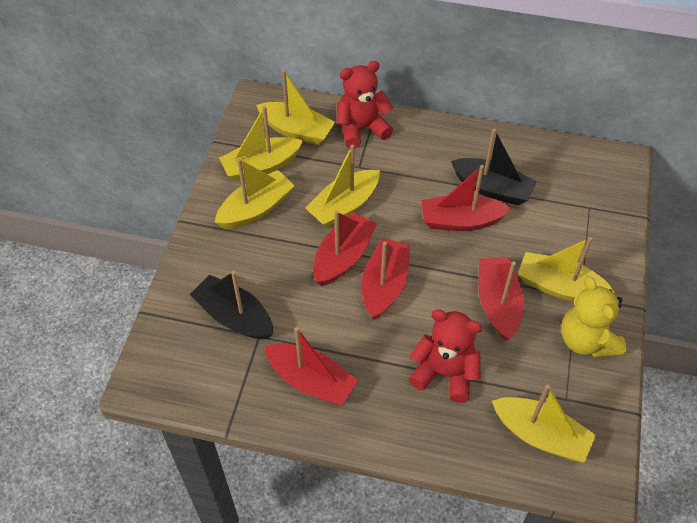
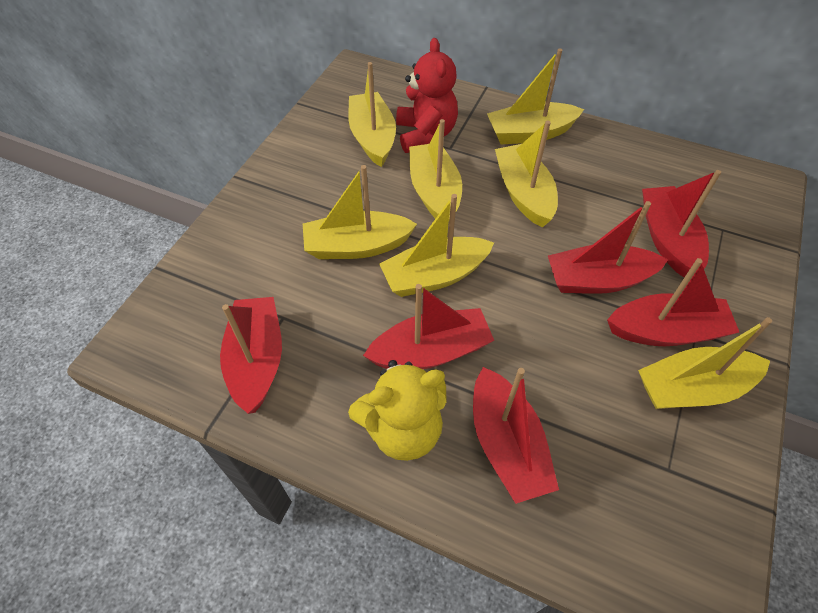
black boat: [190,271,274,339] [451,129,537,205] = 2 -> none = 0
red boat: [264,327,358,406] [313,211,377,286] [362,238,410,320] [421,165,512,231] [478,257,524,341] = 5 -> [220,297,282,414] [363,284,494,369] [473,367,559,504] [548,201,668,294] [607,258,739,346] [642,170,721,277] = 6
red teddy bear: [337,61,393,148] [409,310,482,403] = 2 -> [396,38,458,153] = 1
yellow boat: [215,158,295,229] [219,106,303,182] [256,70,335,145] [305,145,380,228] [492,384,596,463] [518,237,614,301] = 6 -> [303,165,417,259] [348,62,396,167] [379,194,494,297] [409,119,462,223] [487,48,584,144] [495,120,558,228] [638,317,772,409] = 7

